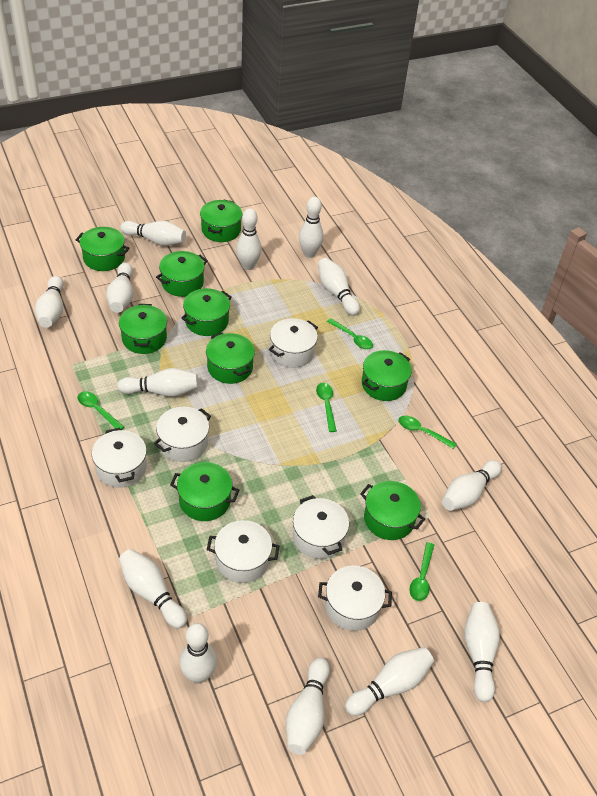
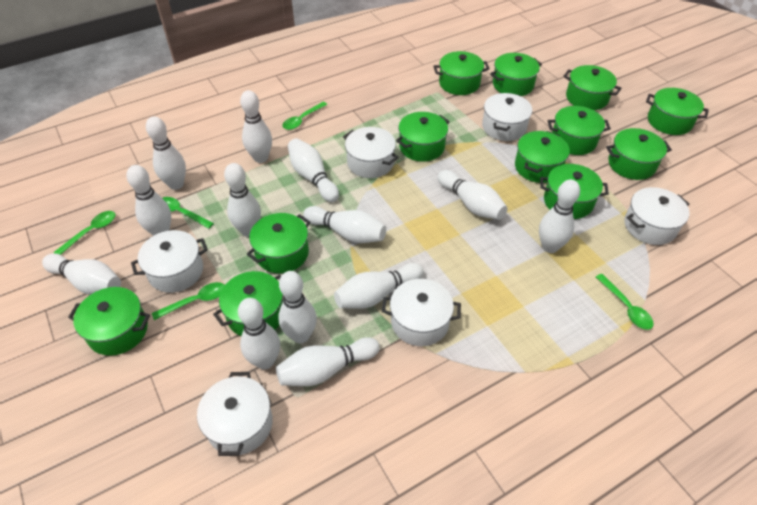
green pot: [76,227,130,271] [119,304,167,354] [156,251,208,297] [170,462,239,521] [181,288,232,336] [200,199,242,242] [206,332,255,384] [360,481,425,540] [362,350,412,401] = 9 -> [68,287,150,356] [213,271,283,336] [247,213,311,274] [396,112,450,162] [433,51,490,95] [490,53,542,96] [515,131,570,183] [540,164,609,219] [548,106,611,155] [563,65,622,110] [606,128,672,180] [646,88,709,135] = 12

